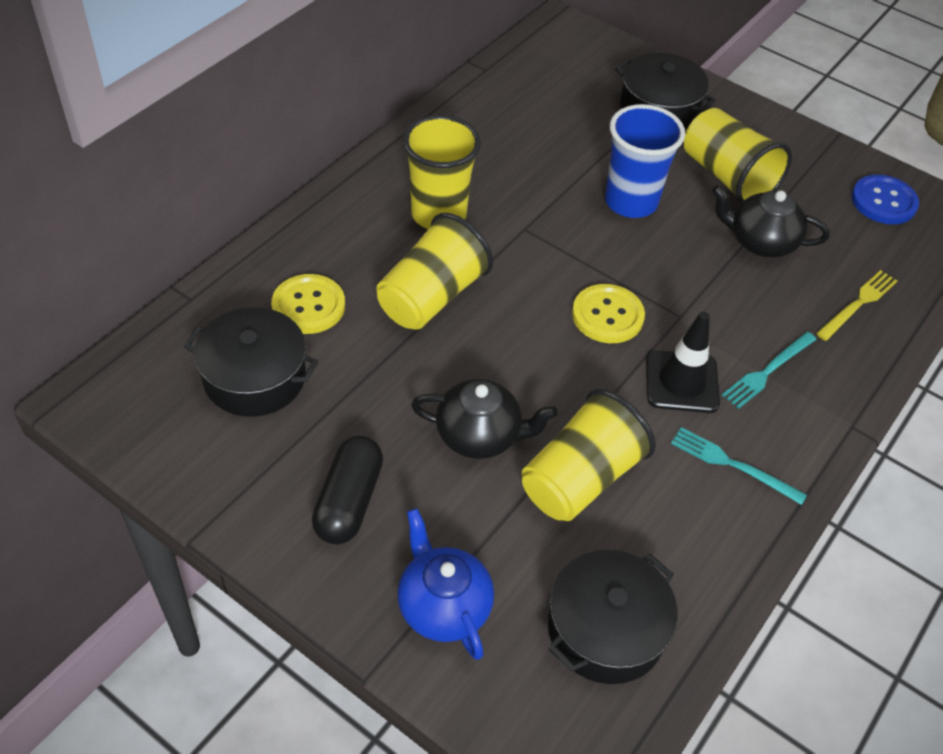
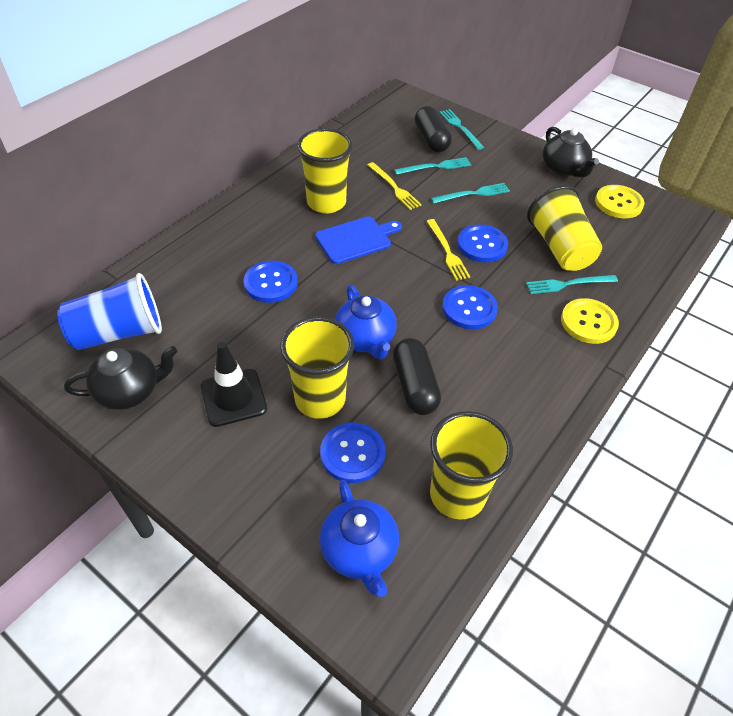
black capsule: [312,435,383,544] = 1 -> [393,338,441,415] [415,106,452,152] = 2
black pot: [184,307,318,417] [548,550,678,684] [615,53,715,129] = 3 -> none = 0
blue button: [851,174,919,224] = 1 -> [244,261,298,303] [320,422,386,483] [442,285,498,329] [457,224,508,262] = 4
blue cutting board: none = 0 -> [315,217,402,264] = 1
blue teapot: [397,508,494,660] = 1 -> [320,480,399,597] [335,285,397,359] = 2
turquoise fork: [671,427,807,505] [722,332,817,409] = 2 -> [394,157,471,175] [431,183,510,203] [439,109,484,150] [526,275,618,294] = 4
yellow fork: [816,270,897,341] = 1 -> [368,162,422,210] [427,219,470,281] = 2

